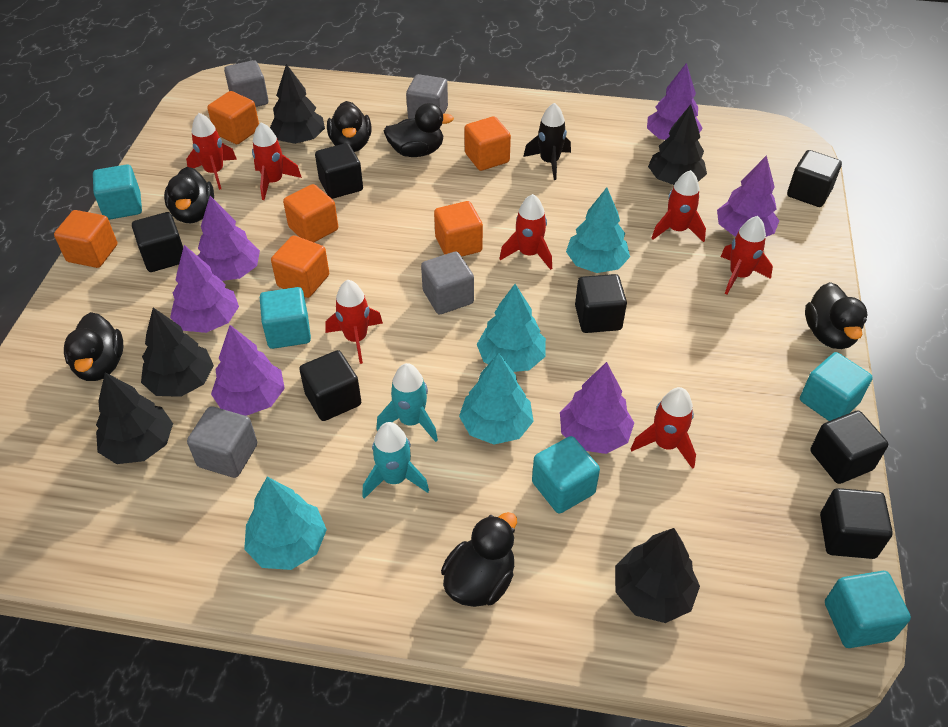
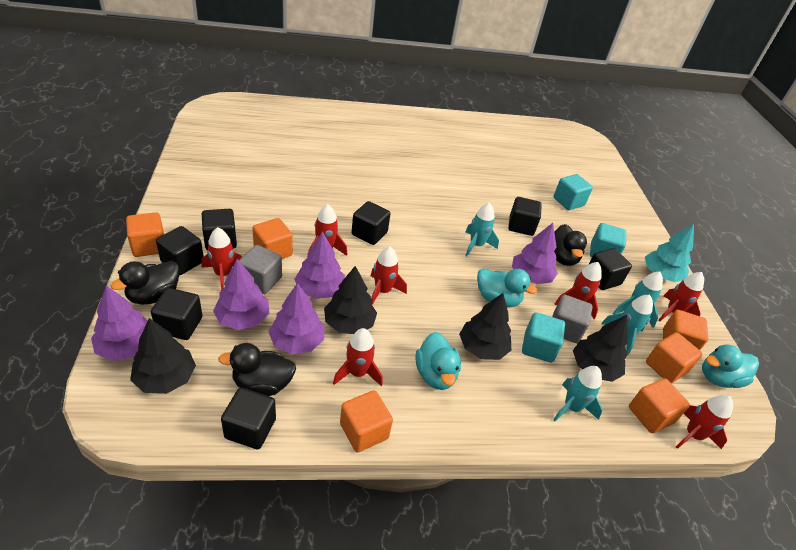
black duck: [64,312,123,381] [164,167,214,223] [327,101,371,152] [384,103,454,157] [441,512,517,607] [805,282,868,349] = 6 -> [111,261,179,305] [218,343,296,396] [554,224,587,266] = 3
black rocket: [523,103,571,180] = 1 -> none = 0
black tree: [96,372,173,464] [141,308,214,397] [270,64,325,144] [615,528,700,623] [648,104,707,185] = 5 -> [130,318,196,394] [324,266,377,334] [459,293,511,360] [573,315,628,382] = 4
grey cube: [187,406,257,478] [224,60,268,107] [406,74,448,119] [421,252,474,315] = 4 -> [239,245,282,294] [552,294,593,343] = 2
purple tree: [170,245,239,333] [198,196,260,281] [211,325,285,416] [560,362,634,454] [647,63,703,140] [717,155,779,237] = 6 -> [91,285,148,361] [213,259,269,330] [268,283,324,354] [294,231,345,299] [512,223,558,284] = 5
turquoise cube: [93,164,142,220] [260,287,311,349] [532,436,600,514] [800,352,873,421] [825,571,911,648] = 5 -> [522,312,565,363] [553,174,593,210] [590,223,626,257] = 3
turquoise duck: none = 0 -> [416,332,461,390] [477,268,537,308] [702,344,759,388] = 3
turquoise rocket: [362,422,429,499] [376,363,438,442] = 2 -> [465,202,499,257] [553,366,603,422] [601,295,653,355] [613,272,663,328] = 4
turquoise tree: [244,477,327,570] [459,353,534,445] [477,284,546,372] [566,188,630,273] = 4 -> [645,224,694,282] = 1

